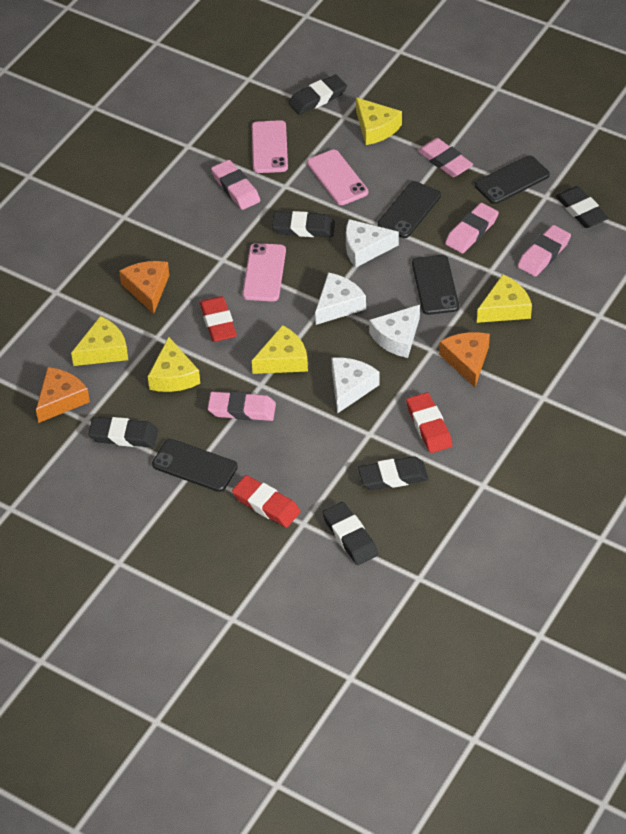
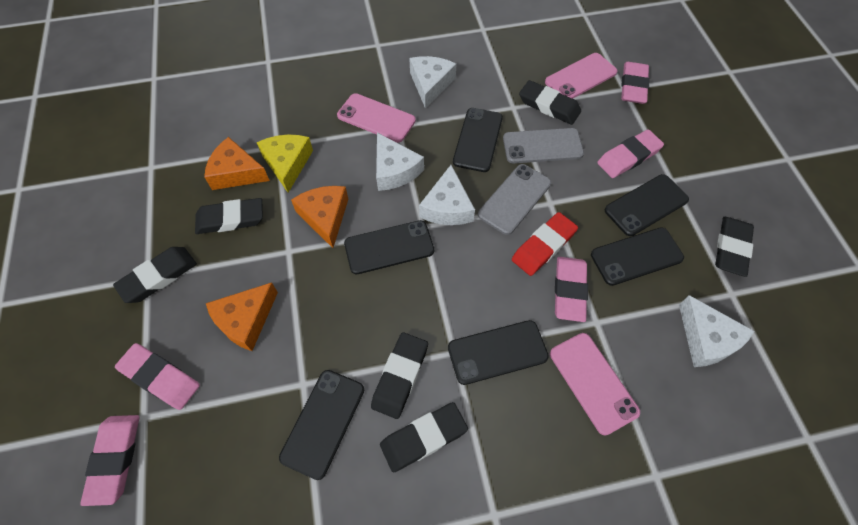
black phone: [152,439,238,492] [378,181,441,238] [412,255,459,315] [475,155,550,204] = 4 -> [279,370,364,480] [344,220,434,274] [448,320,549,385] [453,108,503,172] [591,227,684,286] [605,174,689,236] = 6
grey phone: none = 0 -> [478,164,551,235] [503,128,584,163] = 2
red eraser: [200,296,237,342] [232,475,301,528] [406,392,452,453] = 3 -> [512,212,578,276] = 1
yellow cheese: [71,316,128,366] [148,337,200,392] [252,325,308,374] [356,98,402,145] [477,274,532,323] = 5 -> [256,135,313,192] = 1

